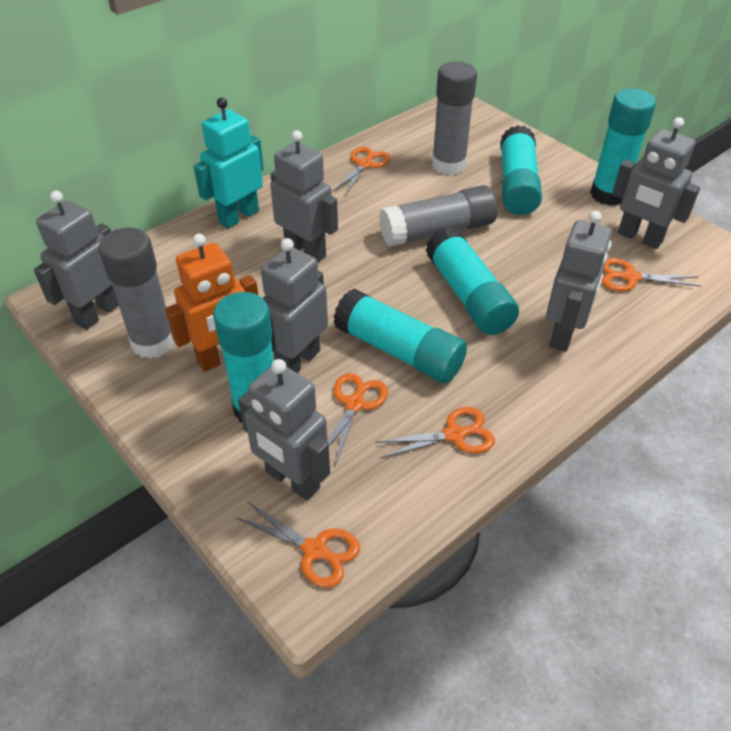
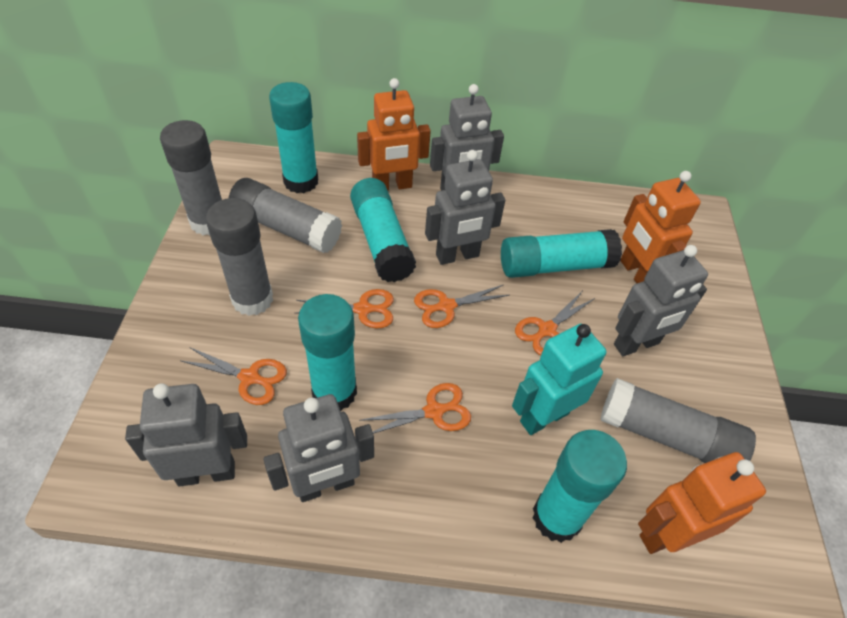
grey glue stick: [99,228,175,359] [379,185,497,247] [432,61,477,175] = 3 -> [160,120,222,235] [206,198,273,316] [229,178,342,253] [600,378,756,463] = 4
grey robot: [34,191,119,330] [238,359,330,501] [261,238,328,373] [270,130,338,263] [546,210,612,352] [612,117,700,249] = 6 -> [125,383,247,486] [263,394,374,502] [425,150,505,265] [430,84,504,191] [614,245,708,356] = 5
orange robot: [165,234,258,372] = 1 -> [357,78,431,191] [621,171,701,283] [638,452,766,554] = 3

